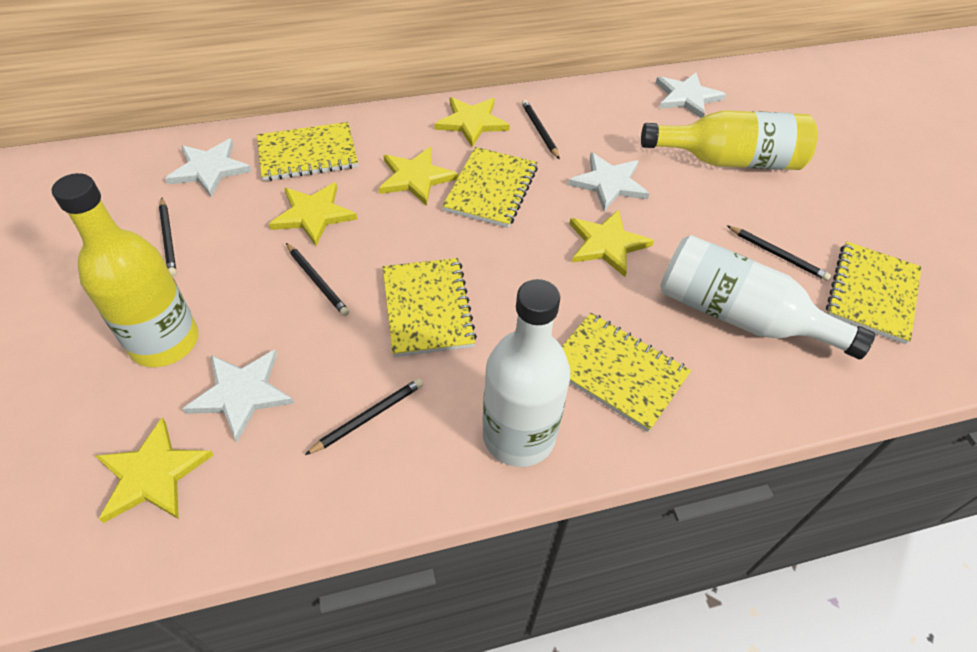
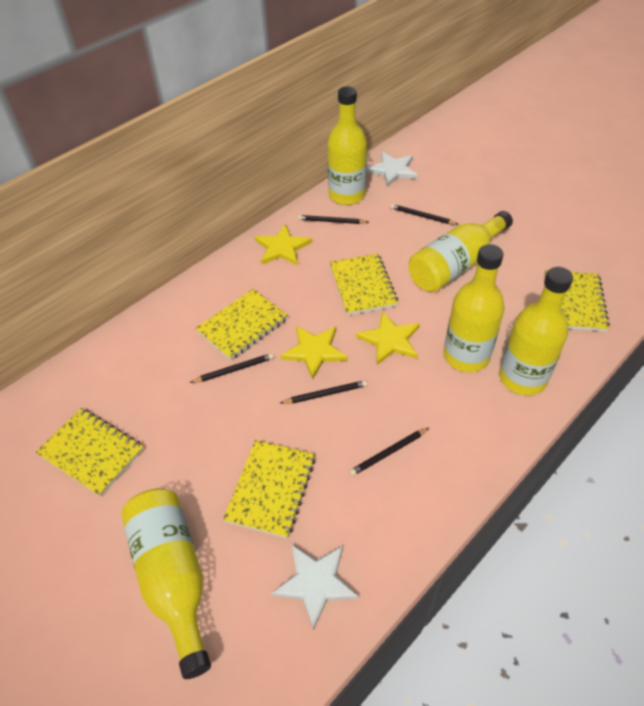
white bottle: [483,279,571,467] [660,235,875,360] = 2 -> none = 0
white star: [165,139,252,197] [183,350,294,442] [568,153,650,211] [656,73,726,118] = 4 -> [271,544,359,630] [366,152,418,186] = 2
yellow bottle: [52,173,198,367] [641,110,818,170] = 2 -> [121,488,211,679] [327,86,367,205] [409,211,513,292] [444,244,505,372] [499,267,573,396] = 5
yellow star: [96,418,214,523] [269,182,357,246] [379,147,458,206] [434,97,510,147] [569,209,654,277] = 5 -> [255,224,312,266] [280,326,348,379] [356,311,420,365] = 3

